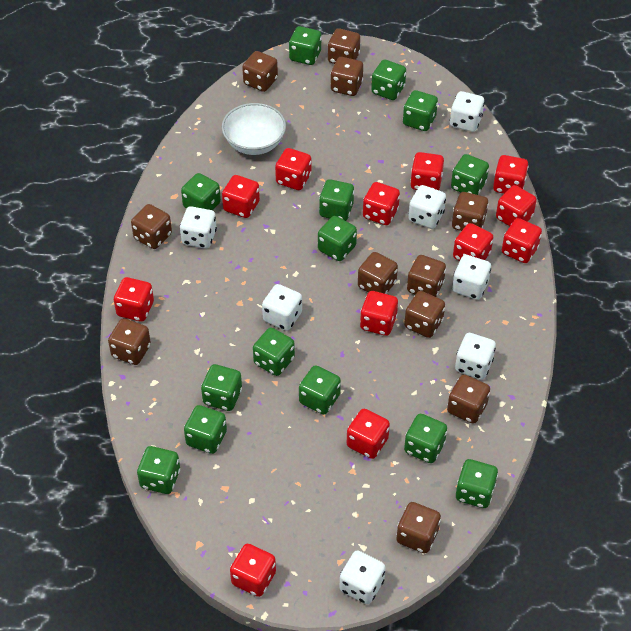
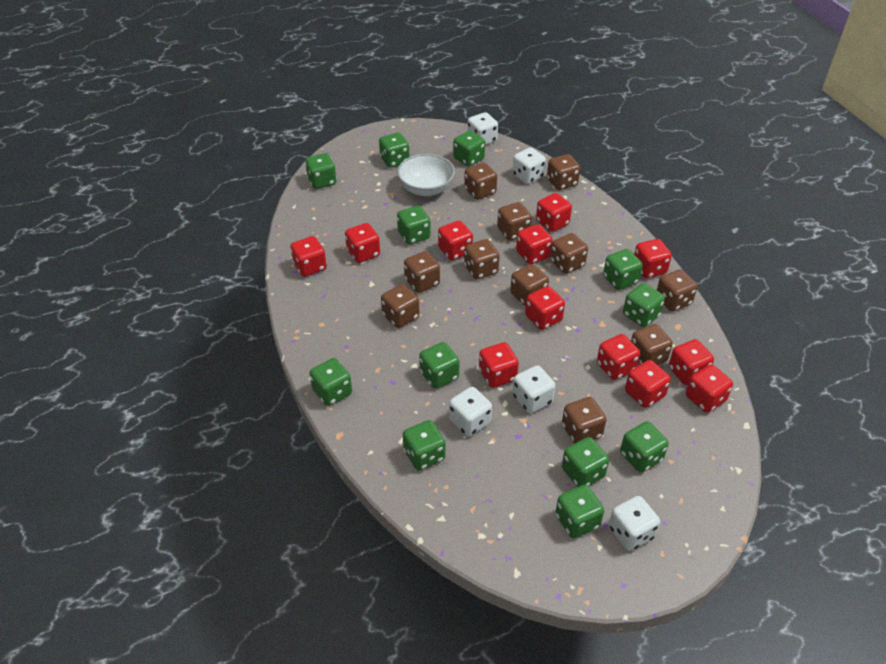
green dice: [137,446,180,494] [181,173,221,210] [184,405,227,454] [201,364,242,411] [253,328,295,376] [289,26,322,65] [299,365,341,414] [318,216,357,261] [319,179,354,221] [371,60,406,100] [403,90,438,131] [404,414,447,463] [451,154,489,195] [456,459,498,508] = 14 -> [305,153,337,189] [309,358,352,406] [379,133,410,168] [397,206,431,244] [403,420,445,471] [419,342,460,389] [453,131,485,167] [555,485,604,539] [562,437,609,487] [603,249,643,290] [620,421,669,473] [623,283,665,327] = 12
white dice: [180,206,217,249] [262,284,302,331] [340,550,386,604] [408,185,446,229] [450,91,485,132] [452,255,491,300] [455,333,496,379] = 7 -> [449,387,492,437] [467,112,498,145] [512,148,546,184] [513,365,556,413] [609,496,660,551] = 5

